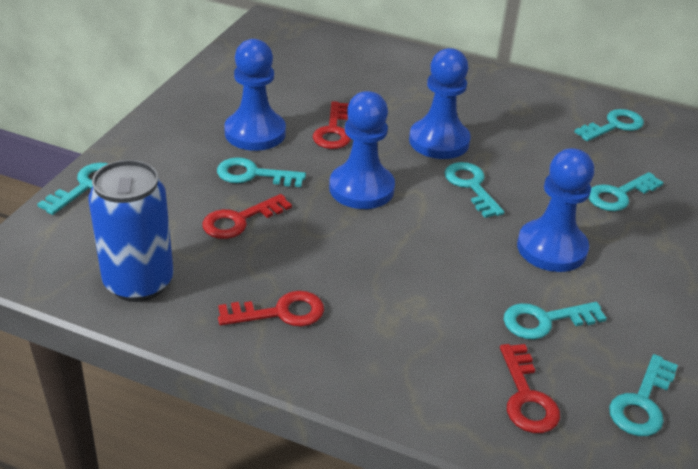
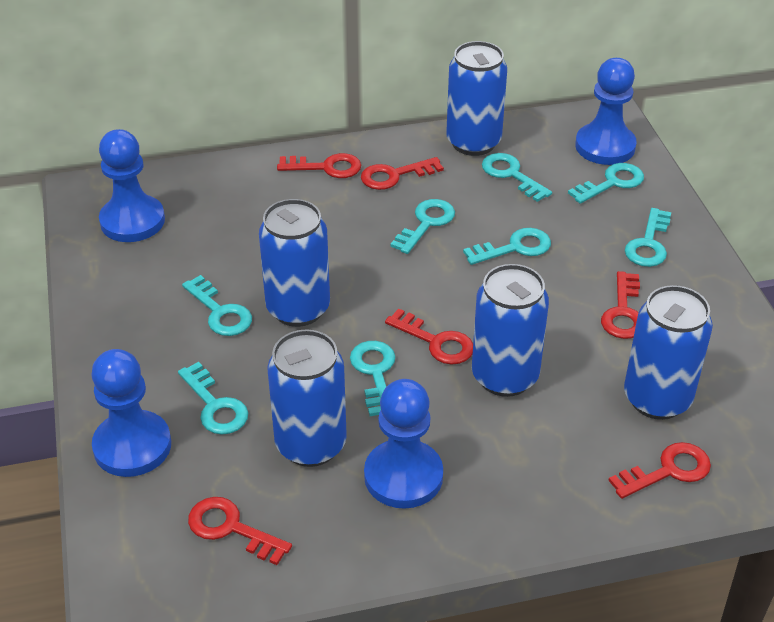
blue can: [89,160,174,302] = 1 -> [259,199,330,327] [267,329,347,467] [446,41,507,156] [472,264,549,397] [624,285,713,420] = 5
red key: [202,194,292,239] [218,291,324,326] [313,101,351,149] [500,344,560,433] = 4 -> [188,497,292,565] [277,153,361,178] [361,157,444,190] [385,308,473,365] [601,271,640,339] [608,442,711,499] = 6
turquoise key: [37,163,109,215] [217,157,306,187] [444,162,504,218] [503,302,607,339] [574,109,644,141] [589,172,664,211] [609,354,678,436] = 7 -> [178,362,248,435] [182,275,252,336] [350,341,395,416] [390,199,455,254] [463,228,551,265] [482,153,552,202] [568,163,644,204] [625,208,671,267] = 8

